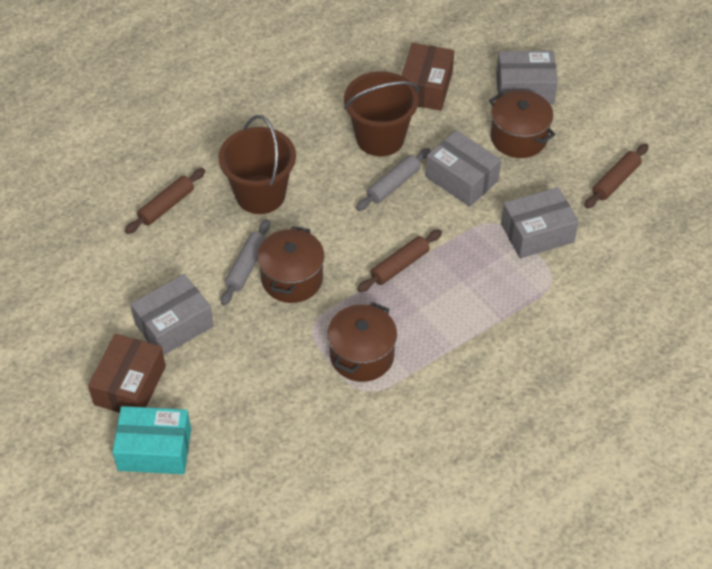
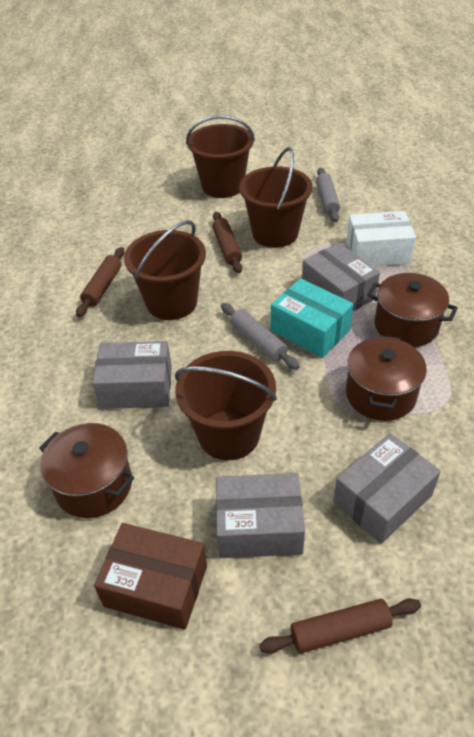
brown box: [88,334,166,413] [402,43,454,111] = 2 -> [94,523,207,630] = 1
brown bucket: [218,115,296,214] [344,71,419,156] = 2 -> [124,220,206,320] [175,351,277,460] [186,115,255,198] [239,147,312,248] = 4
white box: none = 0 -> [346,211,416,266] = 1

